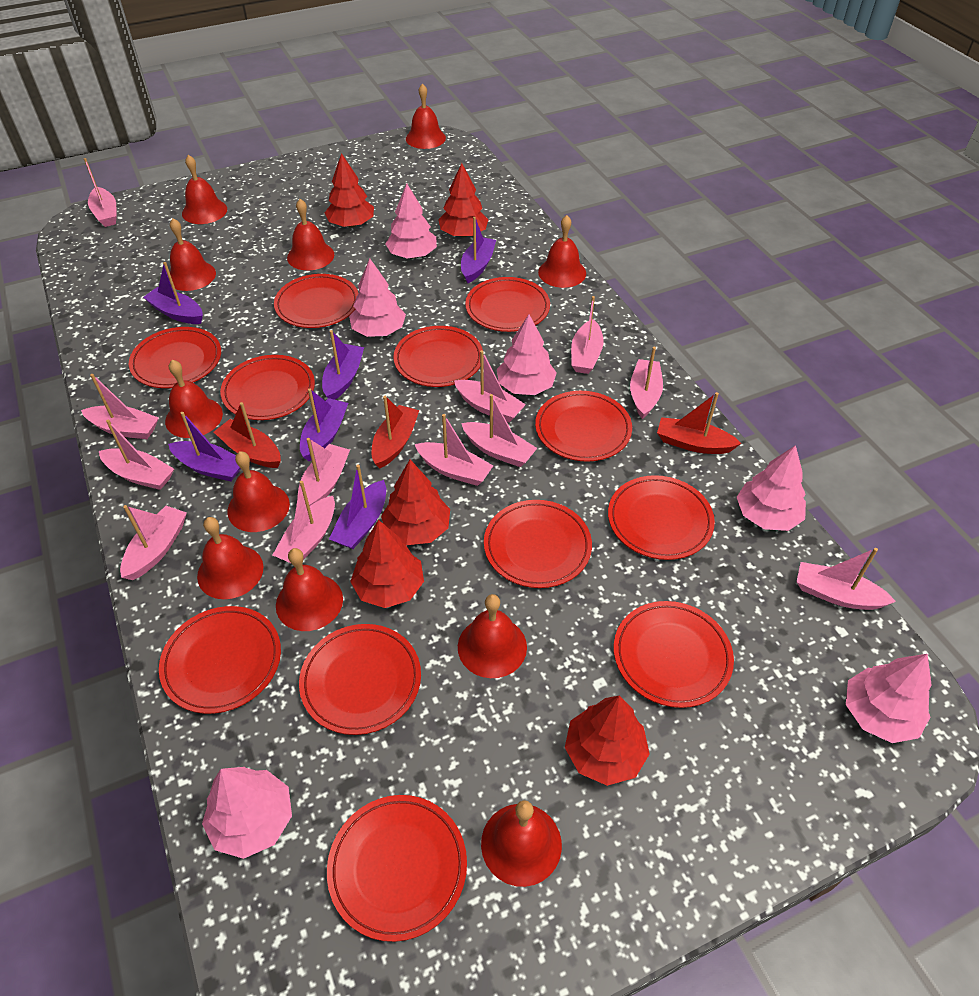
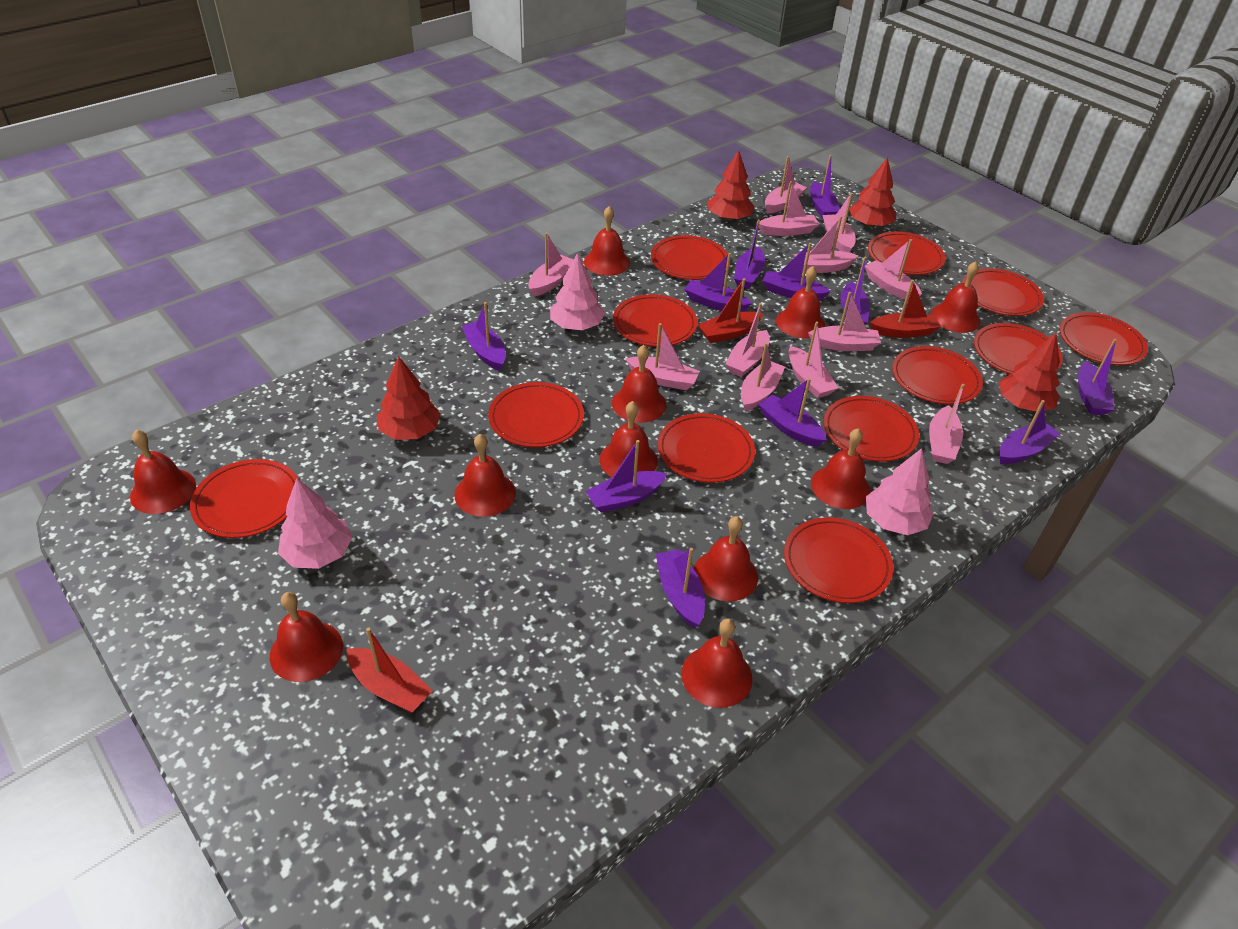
pink tree: [202,767,292,859] [349,258,406,337] [385,184,437,259] [497,315,557,395] [737,445,806,531] [846,654,932,743] = 6 -> [278,478,352,569] [550,253,605,330] [866,448,934,535] = 3
purple boat: [143,262,203,324] [168,412,241,481] [300,388,348,461] [322,330,364,400] [329,464,386,549] [461,217,496,283] = 6 -> [462,302,506,371] [586,440,667,513] [656,548,705,628] [684,253,752,312] [734,219,765,289] [758,378,827,447] [762,243,831,301] [810,155,840,218] [840,256,870,324] [999,400,1061,464] [1078,339,1117,415] = 11
red tree: [325,153,374,228] [350,520,424,608] [381,459,450,545] [438,163,489,237] [565,696,650,786] = 5 -> [377,356,441,440] [707,150,755,221] [849,157,896,228] [999,333,1060,412] = 4

